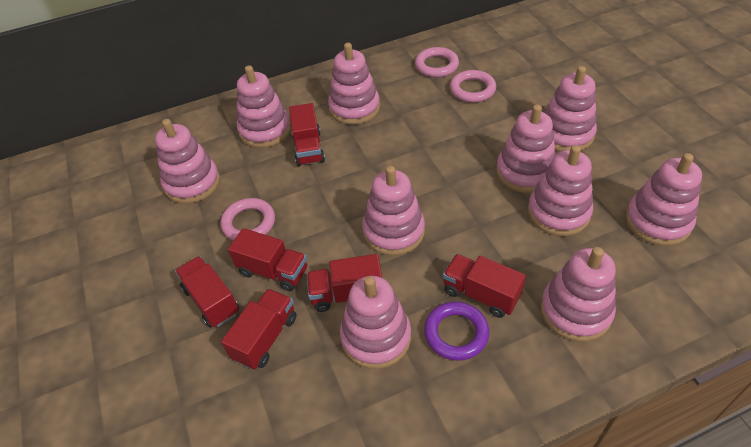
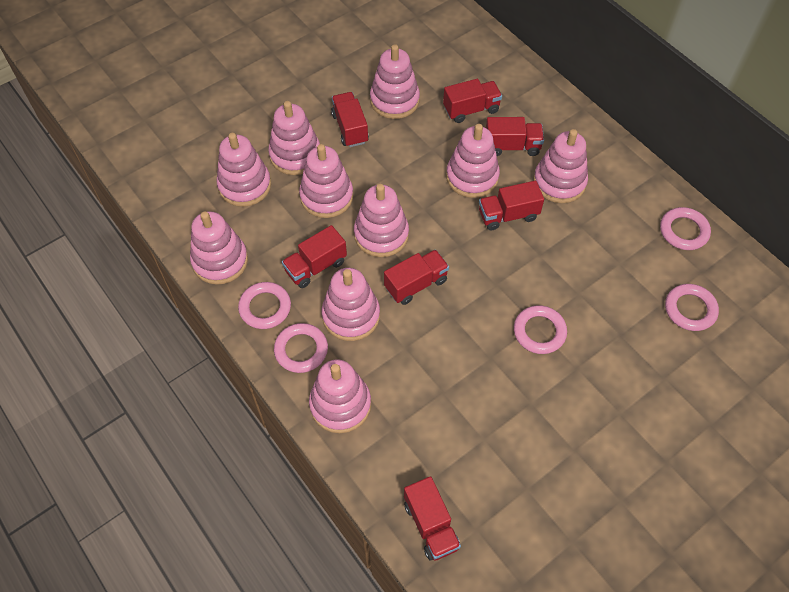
pink ring: [221,198,275,241] [415,47,459,77] [450,70,496,103] = 3 -> [238,282,291,329] [274,323,328,373] [514,305,567,354] [660,207,711,250] [665,284,719,331] = 5
purple ring: [424,302,489,361] = 1 -> none = 0
red truck: [175,256,239,328] [221,288,296,370] [228,228,307,291] [289,103,325,166] [307,254,382,312] [443,254,526,318] = 6 -> [282,225,347,288] [331,92,369,147] [384,250,449,305] [404,476,461,561] [443,79,502,123] [479,181,544,230] [486,117,544,156] = 7

